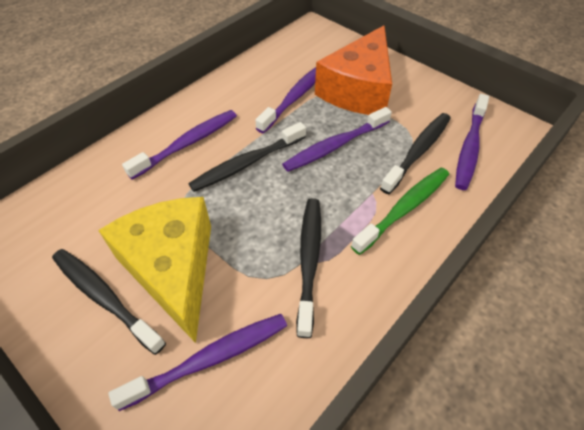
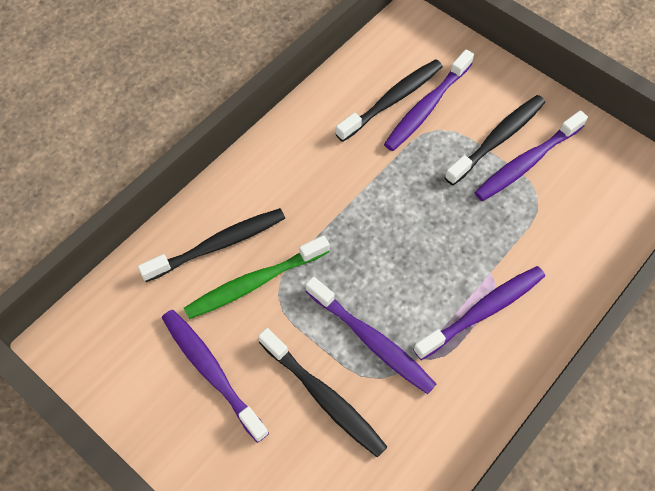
orange cheese: [315,26,392,115] = 1 -> none = 0
yellow cheese: [98,197,211,343] = 1 -> none = 0

